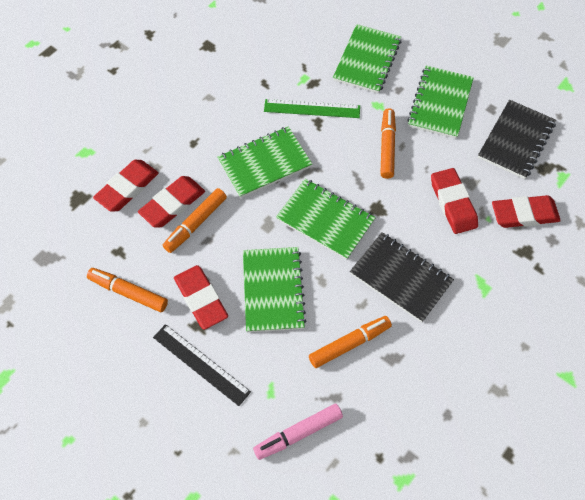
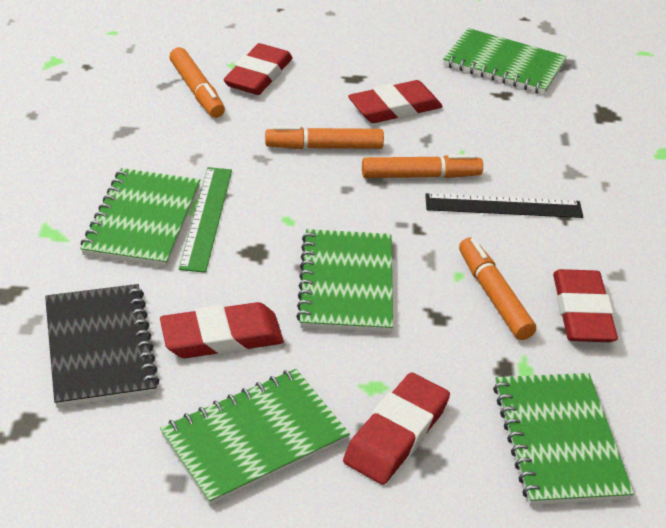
black notebook: [350,232,454,322] [478,100,556,179] = 2 -> [45,284,159,408] = 1
pink marker: [253,404,343,460] = 1 -> none = 0

